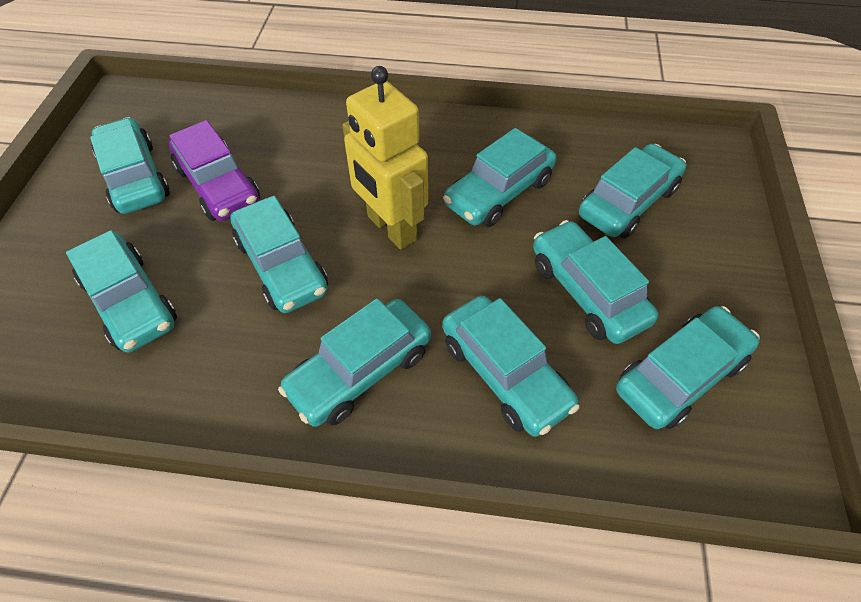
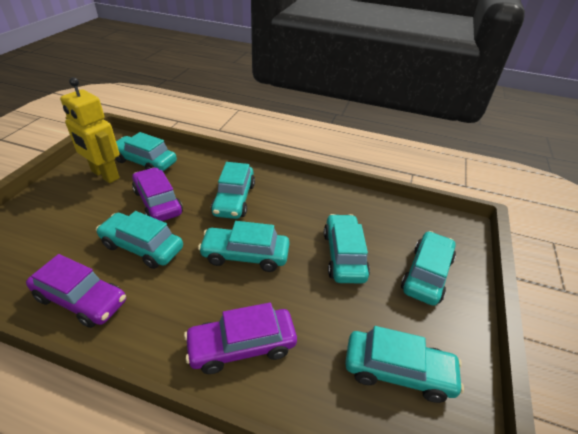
purple car: [169,120,260,221] = 1 -> [26,254,126,328] [132,167,183,221] [184,303,297,374] = 3
turquoise car: [66,230,177,353] [90,117,170,214] [230,196,328,313] [278,298,431,427] [442,296,580,437] [443,128,557,227] [533,220,658,344] [579,144,686,238] [616,306,760,429] = 9 -> [96,211,183,269] [115,132,177,171] [198,221,290,272] [211,162,255,219] [324,214,370,283] [345,326,464,403] [401,231,456,306] = 7

